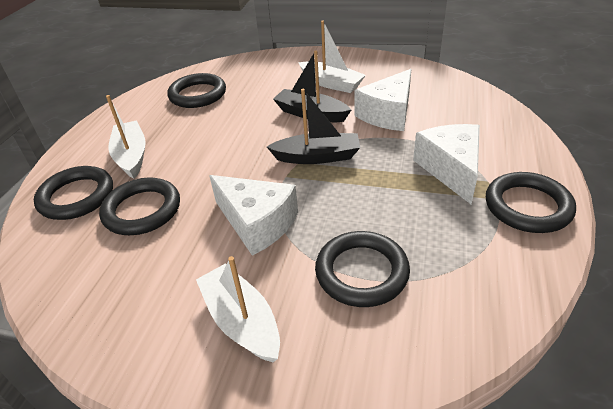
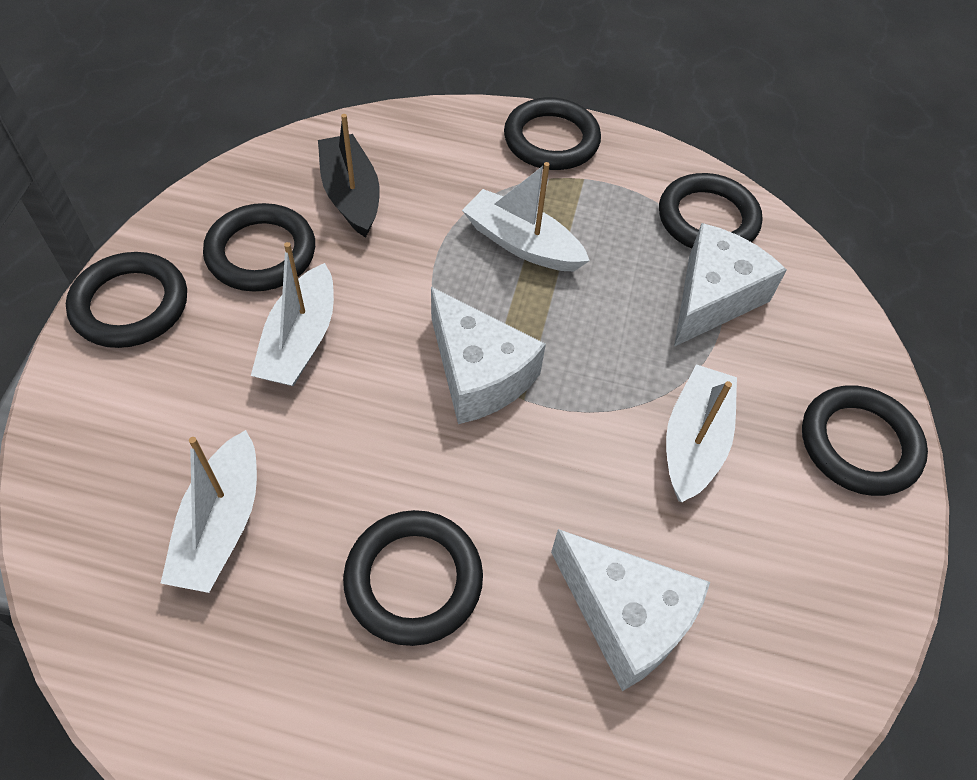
black boat: [267,89,360,164] [273,51,351,122] = 2 -> [318,114,380,238] = 1
black ring: [34,166,113,220] [99,177,180,235] [167,73,226,108] [315,231,410,307] [486,172,576,233] = 5 -> [66,252,187,348] [203,203,315,292] [343,510,483,646] [504,97,601,170] [659,173,763,248] [802,385,928,496] = 6
white boat: [106,95,146,179] [196,256,280,362] [298,20,366,93] = 3 -> [161,430,257,593] [251,242,334,386] [462,162,590,271] [666,364,737,502] = 4

